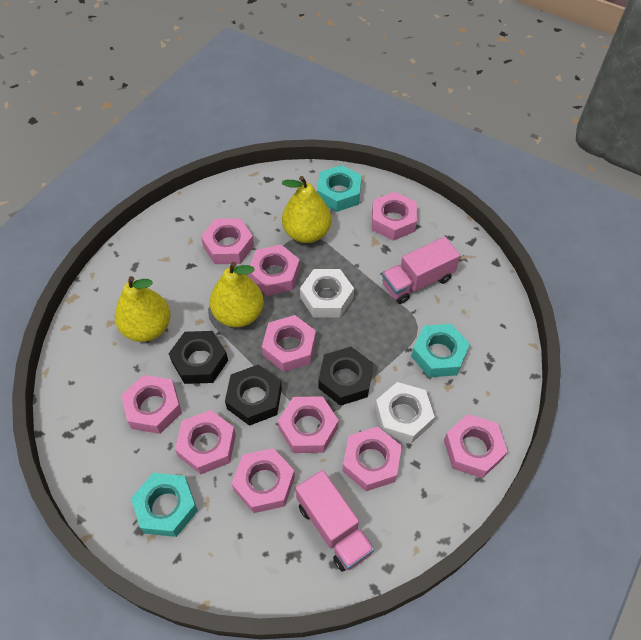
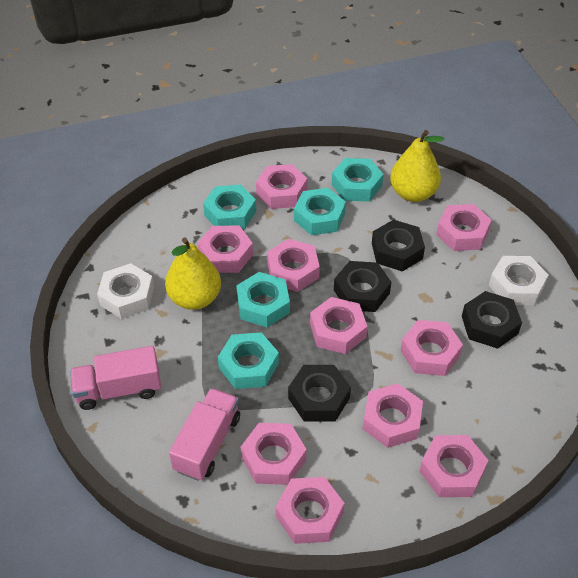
black nut: [168,331,228,384] [225,365,282,426] [318,347,373,406] = 3 -> [288,365,351,422] [334,261,391,312] [372,220,425,272] [462,291,522,349] = 4
turquoise nut: [131,473,198,537] [317,165,362,212] [411,324,470,377] = 3 -> [203,185,256,229] [218,332,279,389] [236,272,290,328] [294,188,346,235] [332,158,384,202] = 5
yellow pear: [115,276,171,342] [210,262,264,327] [282,176,331,243] = 3 -> [165,238,221,310] [390,130,444,202] = 2

